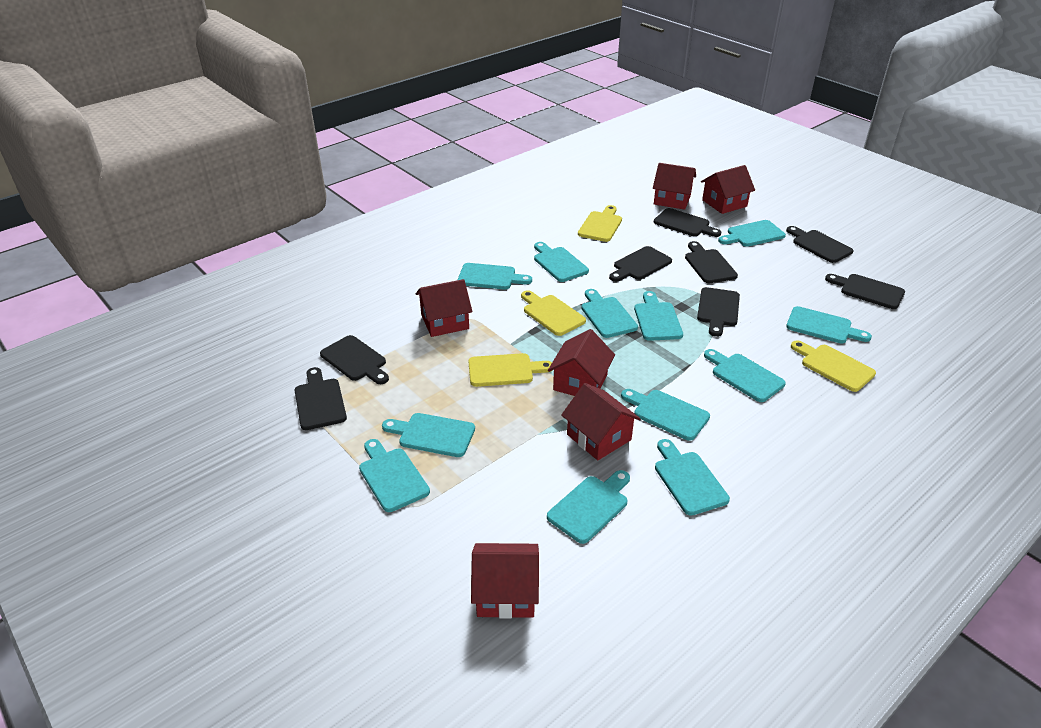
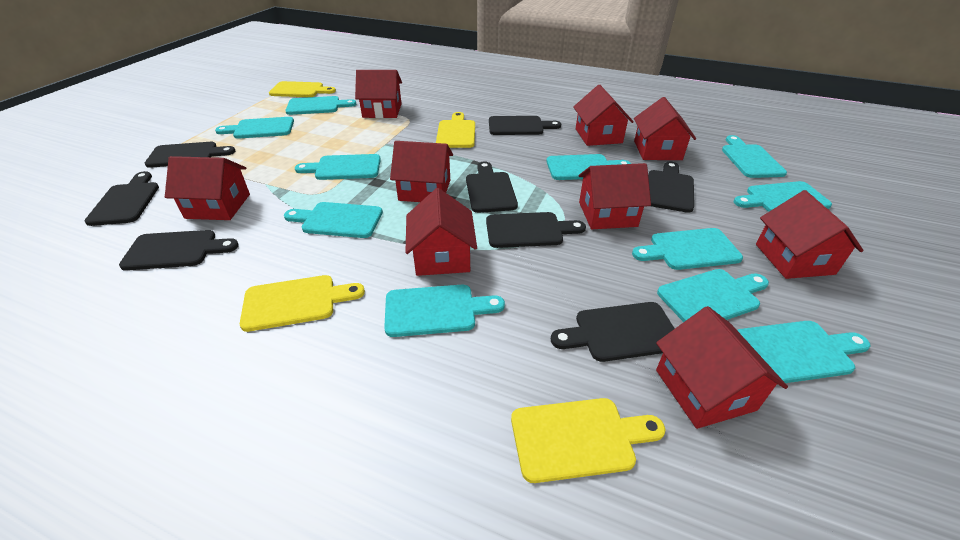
red house: [416,279,472,337] [471,543,539,619] [548,329,615,396] [561,383,641,460] [653,163,696,210] [701,165,755,214] = 6 -> [165,156,250,220] [355,70,402,118] [390,141,453,202] [405,188,477,276] [573,85,634,146] [578,163,651,229] [634,97,696,160] [656,306,788,429] [756,190,863,279] = 9
turquoise cutting board: [359,439,430,512] [382,413,475,457] [457,263,532,290] [534,242,589,282] [547,470,630,544] [581,289,638,338] [621,389,710,441] [634,291,683,341] [655,439,730,516] [704,349,786,402] [718,220,786,247] [786,306,872,344] = 12 -> [215,117,294,139] [284,202,383,238] [285,96,356,115] [295,154,381,180] [384,285,505,337] [546,154,631,180] [632,228,743,270] [657,269,769,322] [722,135,787,178] [734,181,832,212] [737,321,870,383] = 11

